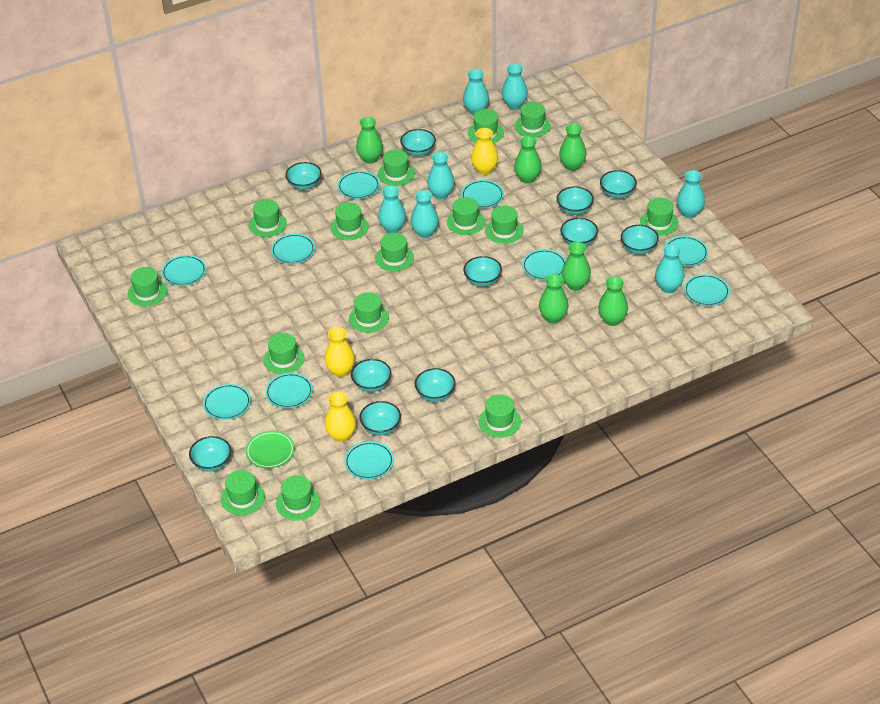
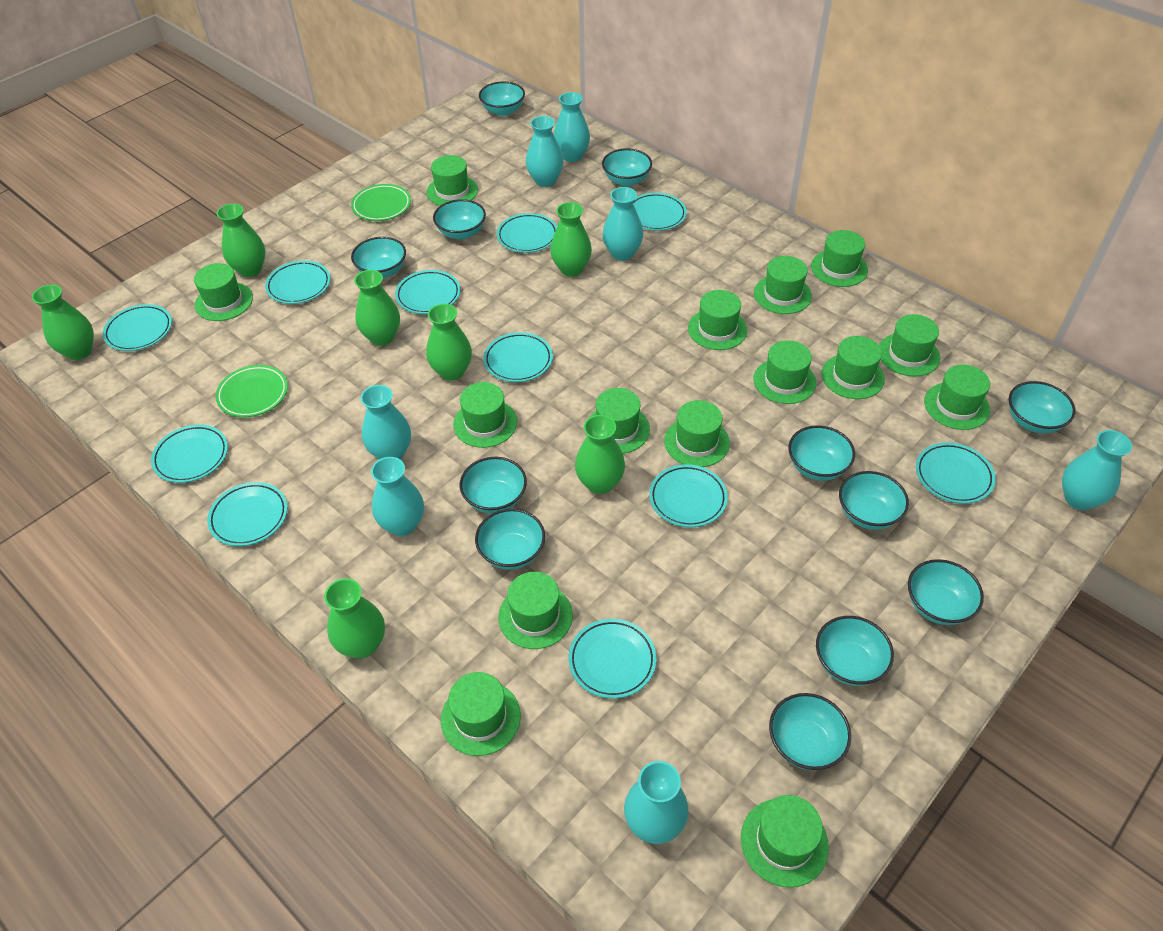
green plate: [245,431,295,469] = 1 -> [216,365,288,417] [351,184,411,221] = 2
green vase: [356,117,383,164] [514,136,542,184] [539,274,569,324] [559,124,587,171] [562,242,591,291] [598,277,628,326] = 6 -> [32,284,94,360] [217,204,265,277] [324,578,385,658] [354,270,400,346] [426,304,472,381] [550,202,592,276] [575,415,625,494] = 7
turquoise bowl: [189,436,231,472] [285,162,322,190] [351,359,392,392] [359,401,401,435] [400,129,436,156] [415,368,456,402] [464,256,502,287] [557,186,594,215] [560,218,598,246] [600,170,637,198] [621,225,659,254] = 11 -> [351,237,406,278] [433,199,486,240] [460,457,527,514] [475,509,545,570] [479,81,525,116] [602,148,652,186] [769,693,851,770] [788,425,855,481] [816,616,894,686] [839,471,909,530] [908,559,984,625] [1009,381,1075,433] = 12
turquoise plate: [162,255,206,286] [203,384,251,420] [265,373,313,408] [271,234,315,264] [338,171,380,199] [344,441,394,480] [461,180,504,209] [522,249,566,280] [664,236,708,267] [684,274,730,306] = 10 -> [103,304,172,351] [151,425,228,483] [207,482,288,546] [265,261,330,304] [395,270,460,314] [484,332,553,382] [497,213,557,253] [568,619,656,699] [633,193,687,231] [649,464,728,527] [916,442,996,504] = 11
yellow vase: [325,327,355,377] [325,391,356,442] [471,128,498,175] = 3 -> none = 0

